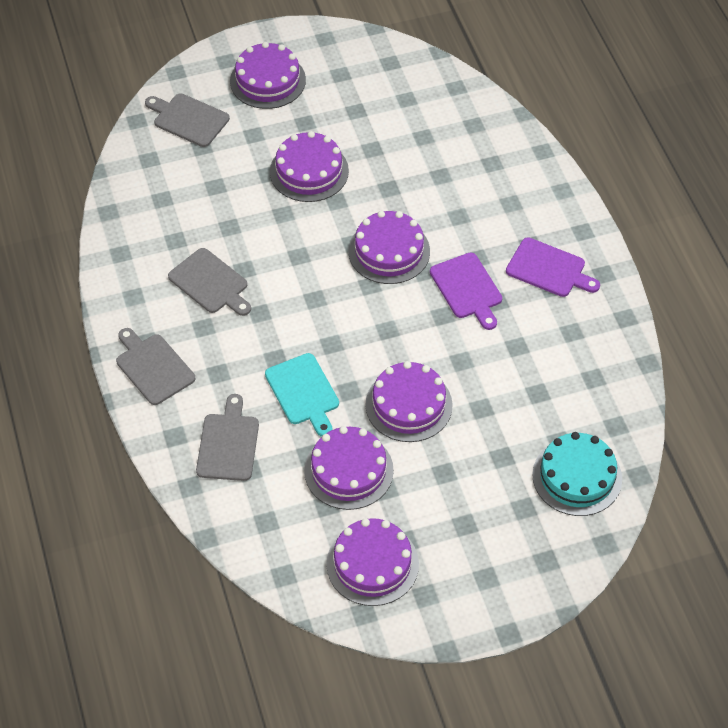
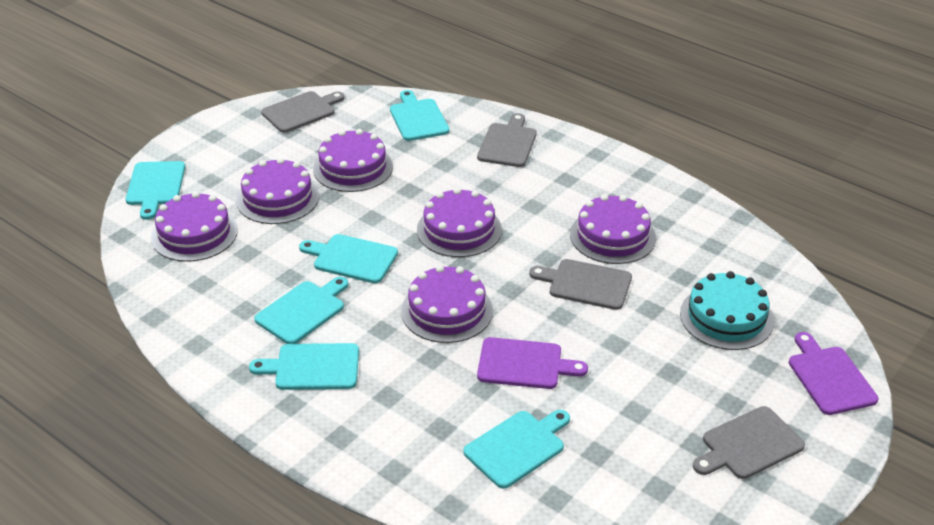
turquoise cutting board: [265,353,339,437] = 1 -> [126,161,185,220] [249,343,359,390] [254,277,349,344] [299,234,398,283] [390,90,450,141] [463,410,570,489] = 6

